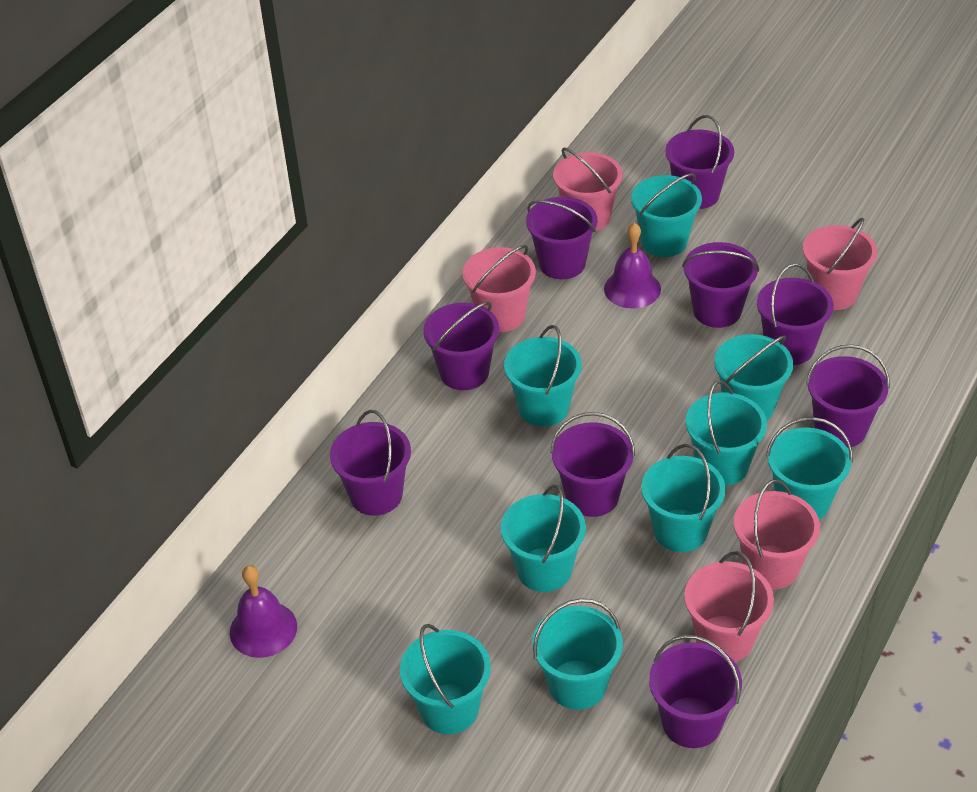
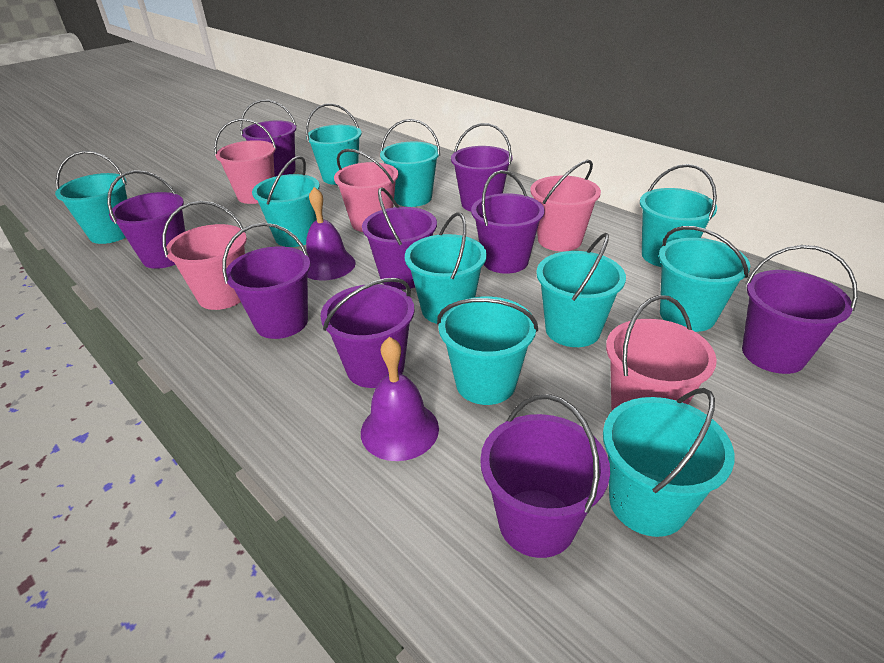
turquoise bucket: [400,624,491,734] [501,484,586,592] [504,325,582,427] [532,598,623,710] [631,173,702,257] [641,444,726,552] [686,380,767,486] [714,334,793,420] [766,417,853,520] = 9 -> [55,151,127,244] [252,156,320,247] [306,103,362,185] [380,119,440,207] [405,212,487,324] [437,296,538,405] [536,233,626,347] [603,388,735,537] [640,164,717,267] [659,226,750,332] = 10

